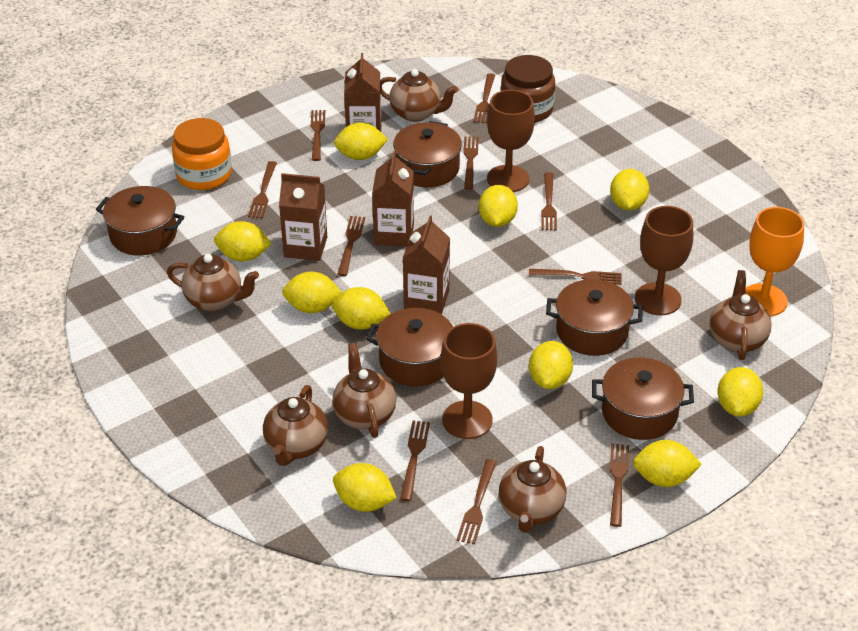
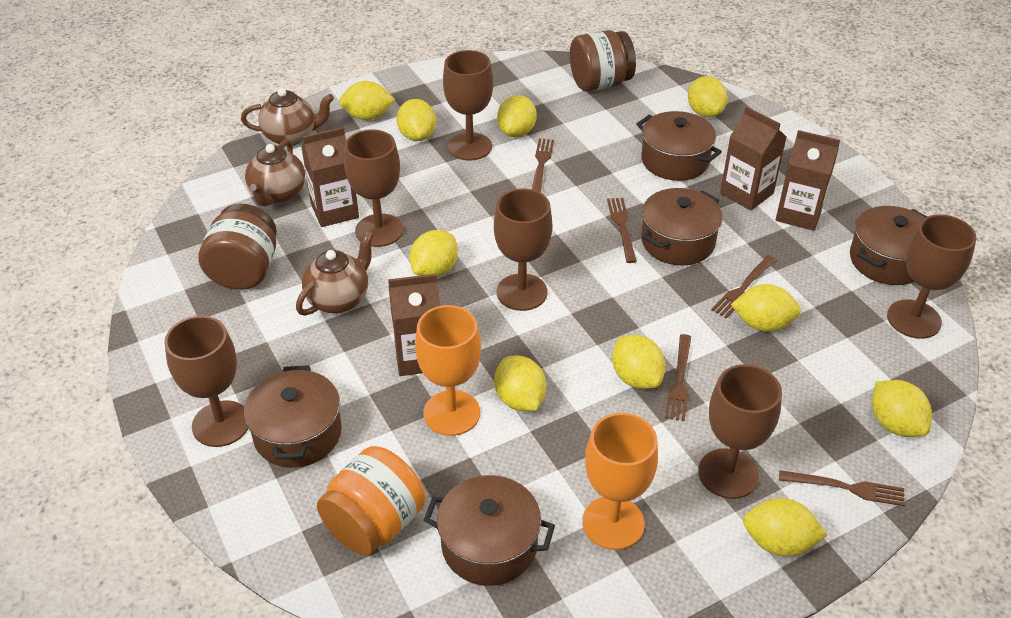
brown fork: [248,161,277,218] [311,110,325,161] [337,216,365,276] [400,421,430,501] [456,459,497,545] [463,136,479,190] [473,74,495,123] [529,269,622,285] [541,172,557,231] [610,444,629,527] = 10 -> [532,138,554,193] [607,198,637,263] [665,334,691,421] [711,255,776,318] [779,470,905,506] = 5
brown goblet: [441,323,497,439] [487,90,535,192] [635,206,693,315] = 3 -> [164,316,249,447] [344,129,404,247] [443,50,493,161] [494,189,552,311] [698,364,782,499] [887,214,977,339] = 6
brown jar: [501,55,555,123] = 1 -> [198,204,277,290] [570,30,636,92] = 2
brown teapot: [167,254,259,311] [263,385,328,466] [332,343,396,438] [380,69,458,122] [499,446,566,533] [710,270,772,360] = 6 -> [241,88,334,146] [245,139,305,206] [296,231,374,316] = 3
orange goblet: [745,207,804,316] = 1 -> [415,305,481,436] [582,413,658,550] = 2

